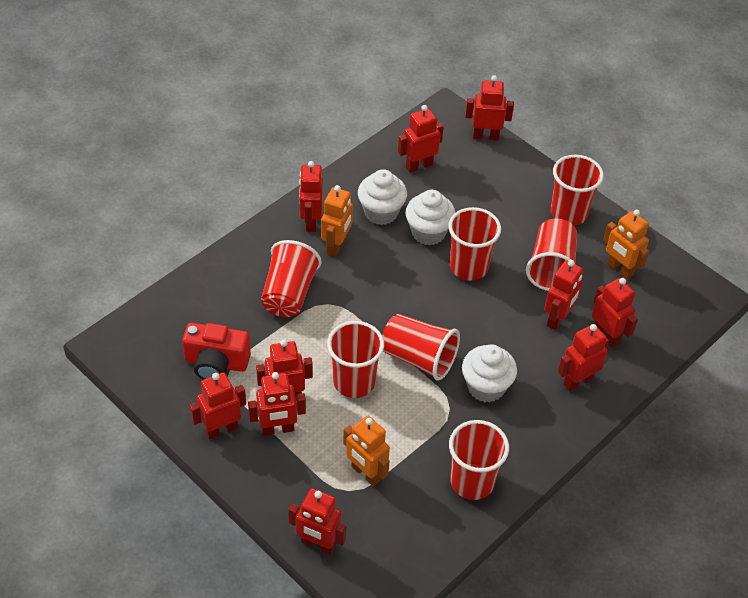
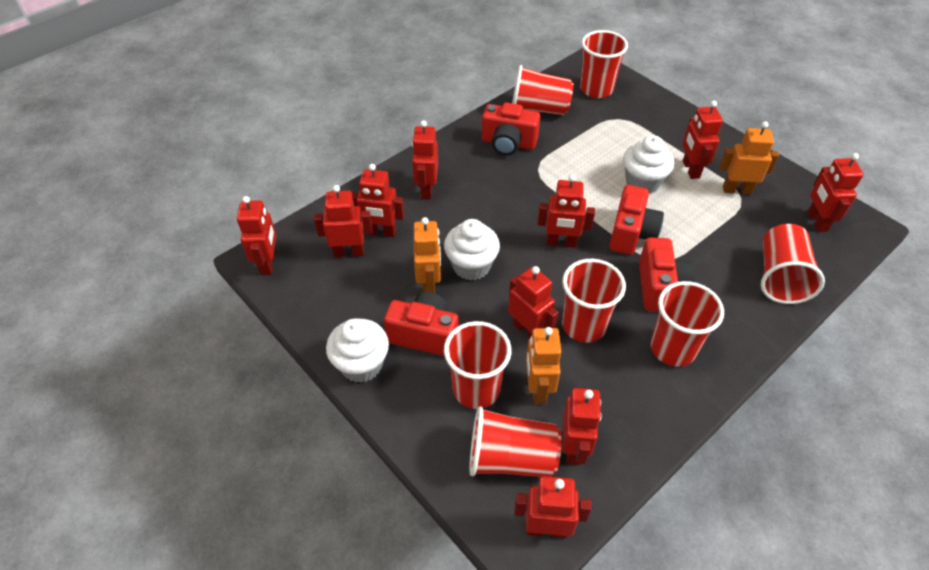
red camera: [182,323,251,380] = 1 -> [384,292,458,356] [482,103,540,155] [609,185,664,255] [639,237,696,312] = 4

